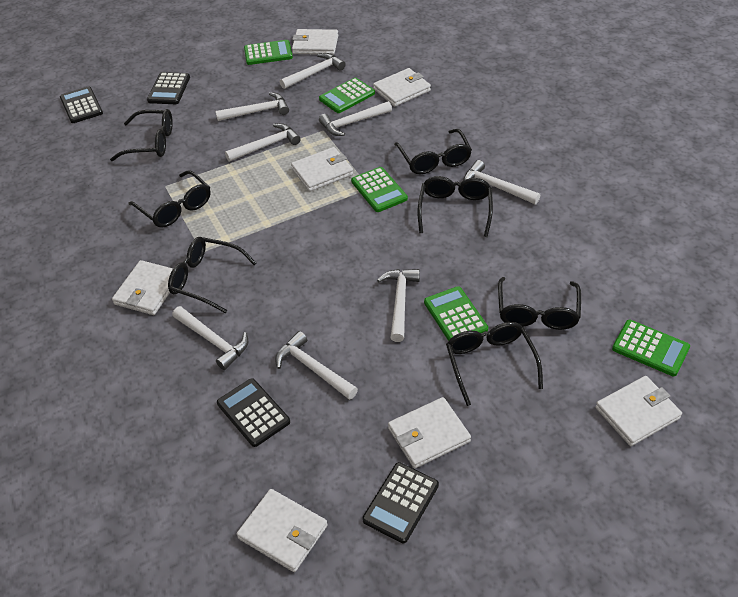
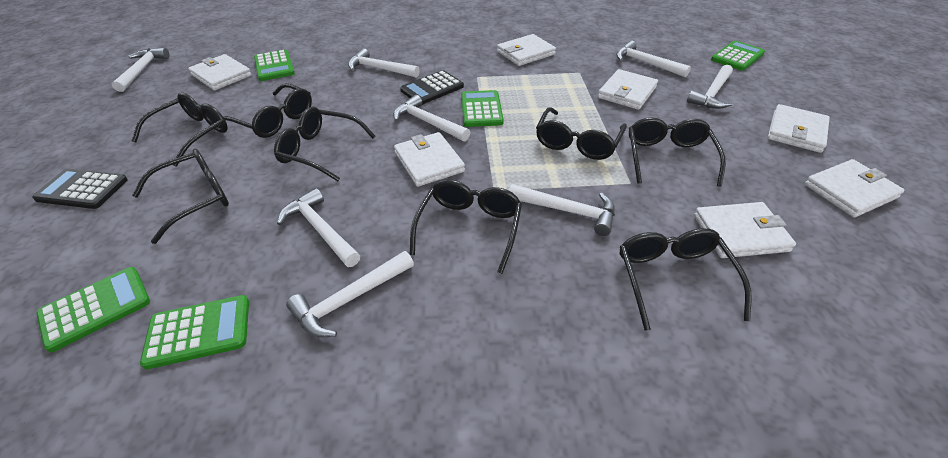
black calculator: [60,86,103,123] [147,72,190,104] [217,378,290,447] [362,462,439,543] = 4 -> [32,169,128,209] [400,70,464,105] = 2
black glasses: [110,109,173,161] [129,170,211,228] [168,237,256,313] [394,129,472,174] [418,176,493,237] [446,322,543,406] [498,277,581,330] = 7 -> [132,92,228,166] [132,148,229,244] [223,83,312,138] [274,107,376,181] [410,179,522,274] [536,107,627,160] [620,228,751,331] [629,117,726,187] = 8

